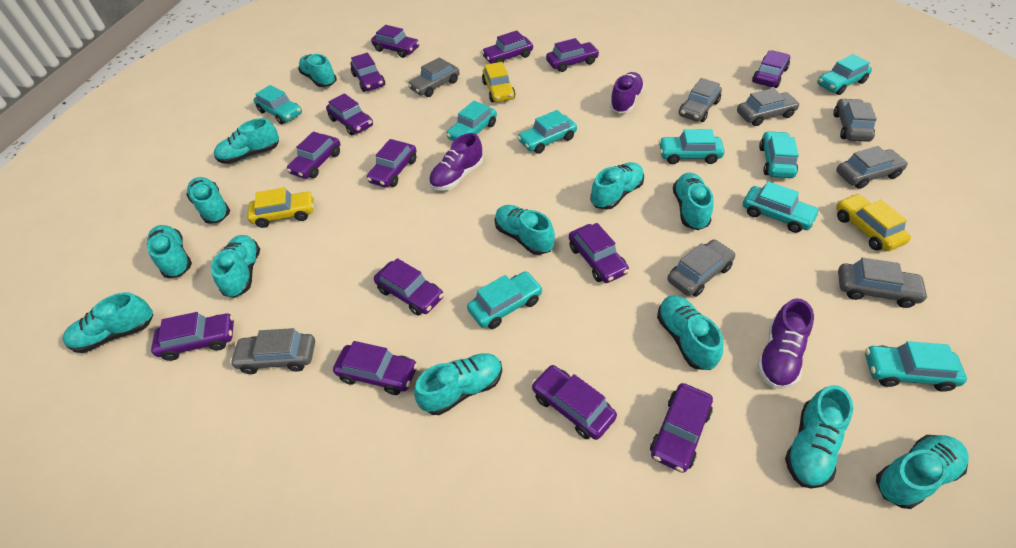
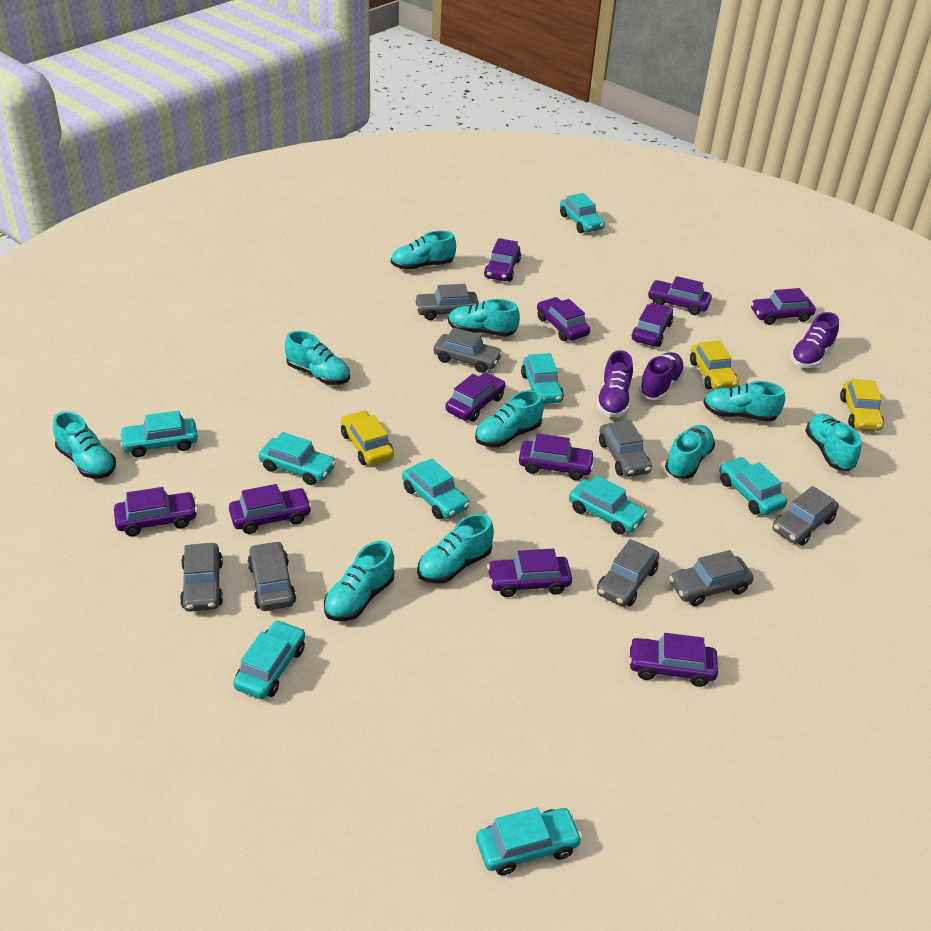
purple car: [151,312,234,361] [287,132,340,179] [326,93,373,136] [333,341,418,395] [351,53,385,92] [367,139,416,187] [371,25,419,58] [374,258,444,316] [482,30,533,64] [531,365,617,440] [546,38,600,72] [569,223,629,283] [650,383,713,473] [752,51,790,88] = 14 -> [114,487,198,536] [229,484,312,534] [445,372,505,422] [484,238,521,282] [487,549,572,597] [519,433,595,480] [537,297,590,341] [629,633,718,687] [632,303,673,347] [648,276,712,315] [751,288,816,325] = 11
turquoise shoe: [62,292,153,353] [147,225,192,278] [186,177,230,224] [211,235,260,298] [214,118,279,164] [298,54,337,87] [414,353,502,415] [495,205,555,255] [590,162,644,210] [657,295,723,370] [673,173,714,230] [785,385,853,489] [876,435,969,509] = 13 -> [53,411,116,479] [285,331,350,385] [324,541,394,621] [391,230,456,270] [417,514,494,584] [448,299,520,337] [475,390,544,447] [665,425,715,479] [703,381,785,422] [805,414,861,471] = 10

